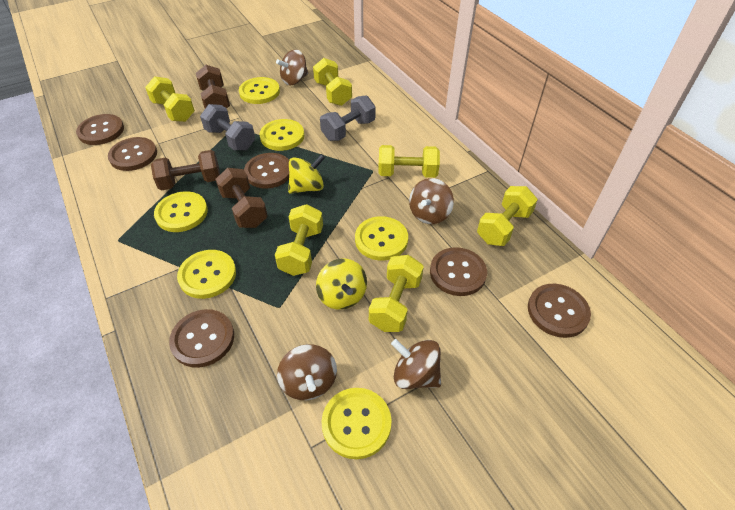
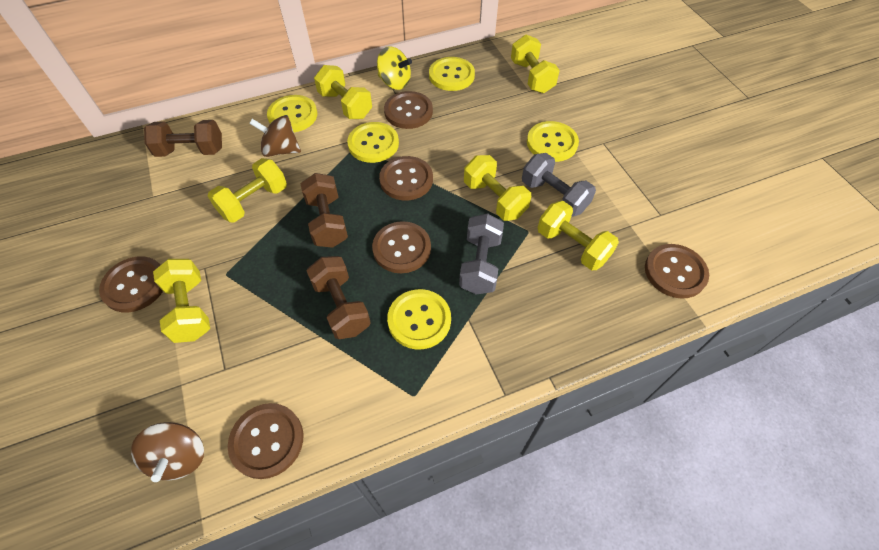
brown spinning top: [276,50,308,85] [277,344,337,400] [391,339,441,389] [409,178,454,224] = 4 -> [131,422,204,482] [249,116,301,157] = 2
yellow button: [154,191,208,232] [177,250,236,299] [239,77,280,104] [260,119,304,151] [322,388,392,459] [355,216,408,261] = 6 -> [267,95,317,132] [347,122,399,163] [387,289,451,350] [429,57,475,91] [527,121,579,162] = 5
yellow spinning top: [288,154,325,194] [316,258,367,310] = 2 -> [377,46,412,90] = 1

